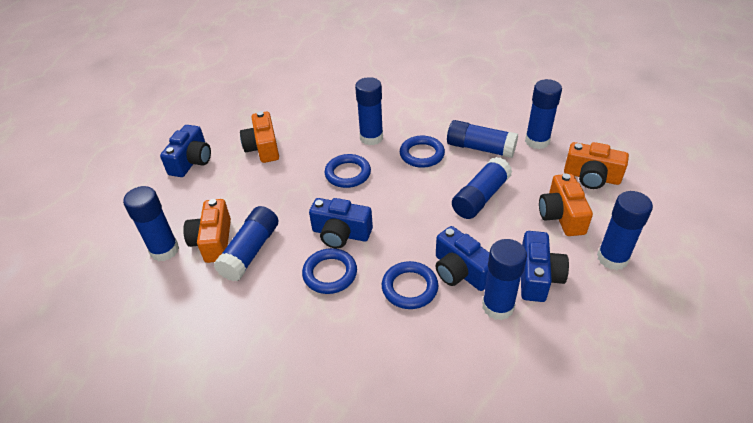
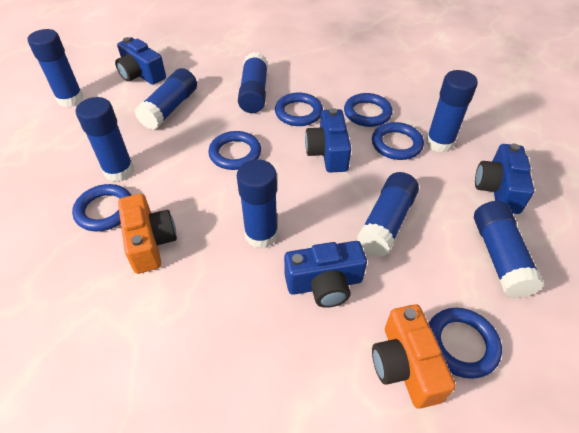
blue ring: [302,248,357,294] [324,154,371,188] [382,261,438,309] [400,136,445,168] = 4 -> [72,184,131,231] [209,131,261,170] [275,93,323,126] [344,93,392,127] [372,122,424,160] [429,308,502,379] = 6
orange camera: [183,199,231,263] [240,111,279,163] [539,174,593,236] [564,142,629,189] = 4 -> [118,194,177,274] [372,304,456,408] = 2

